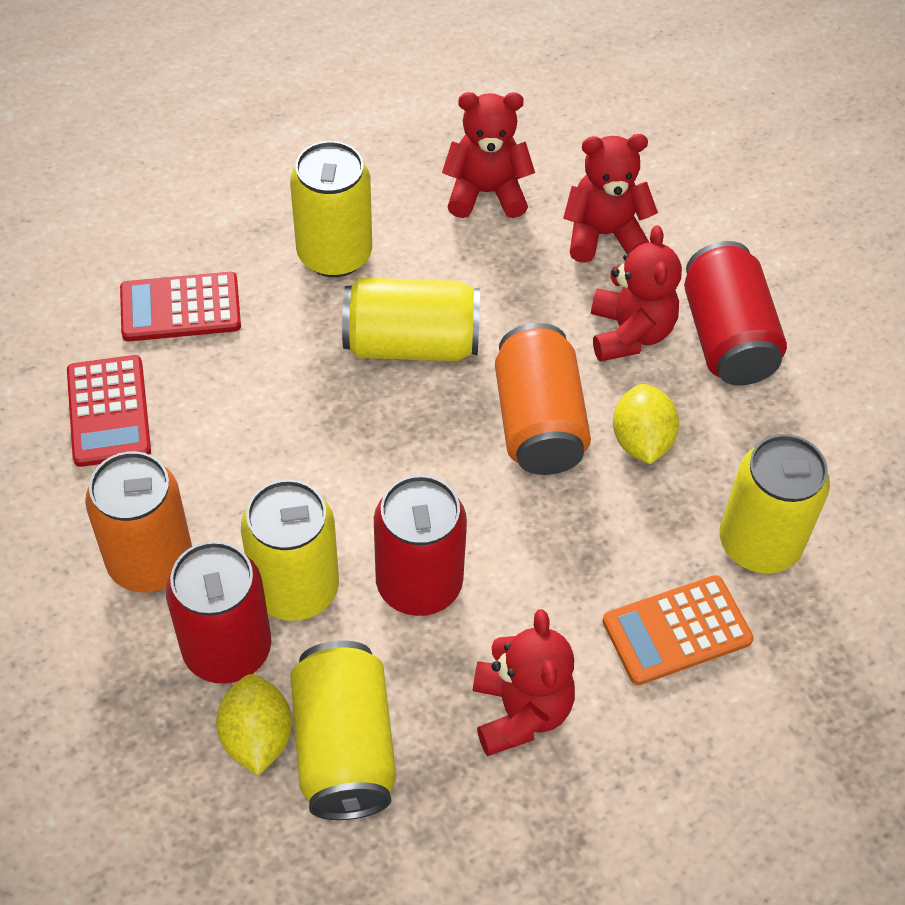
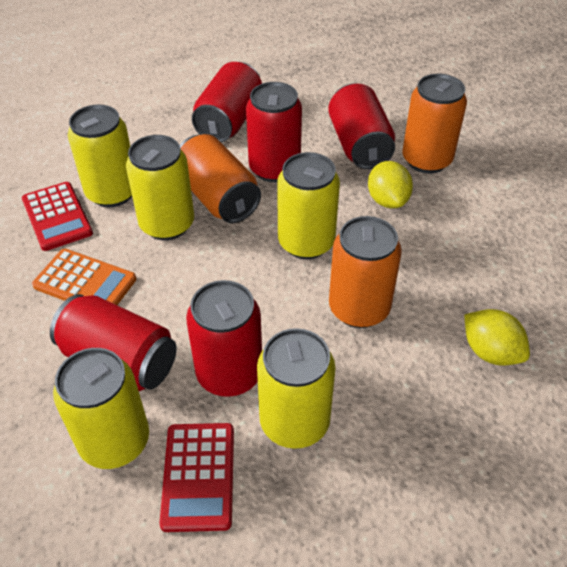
orange can: [85,451,192,593] [495,323,591,475] = 2 -> [180,134,261,223] [329,216,402,328] [402,74,467,173] = 3
red can: [166,541,271,684] [374,475,467,616] [684,241,787,385] = 3 -> [50,294,177,391] [186,280,262,397] [192,62,262,142] [246,82,302,182] [328,83,395,169] = 5
red teddy bear: [442,92,535,218] [473,609,575,756] [563,134,658,263] [591,225,682,362] = 4 -> none = 0

